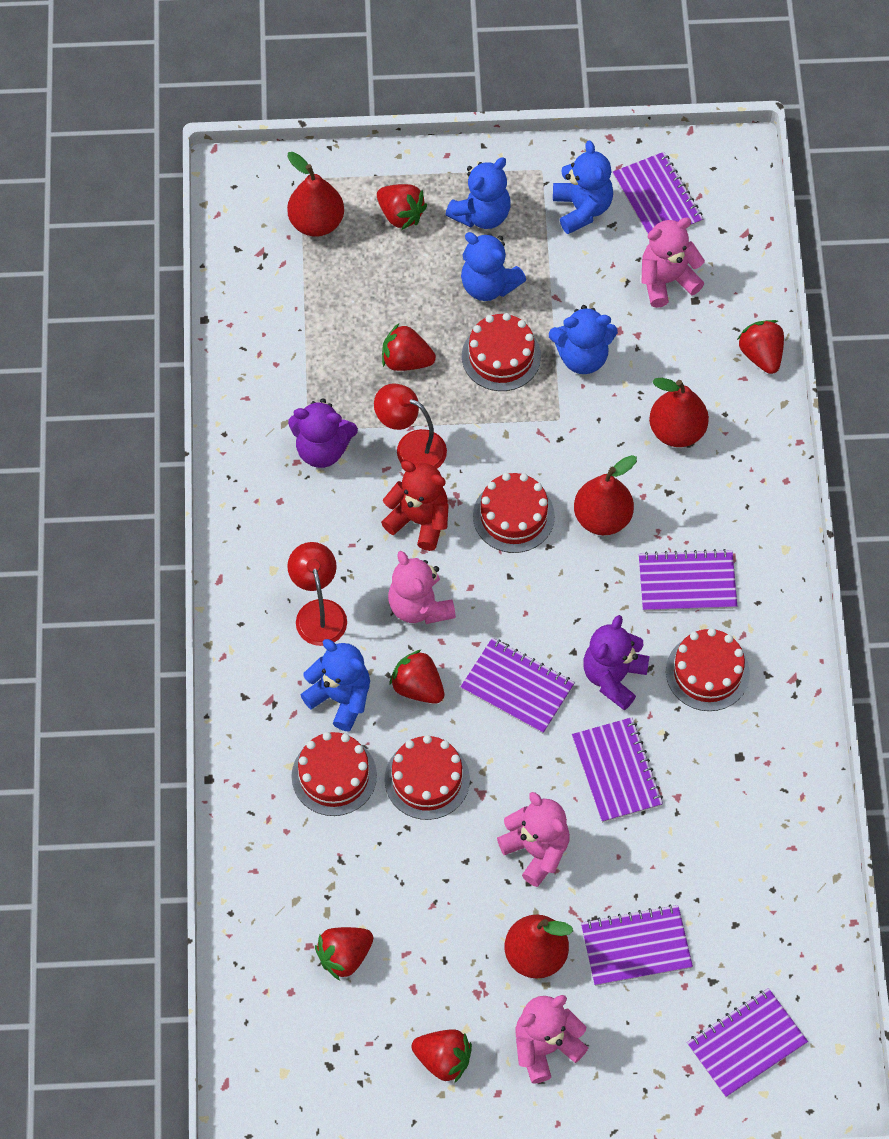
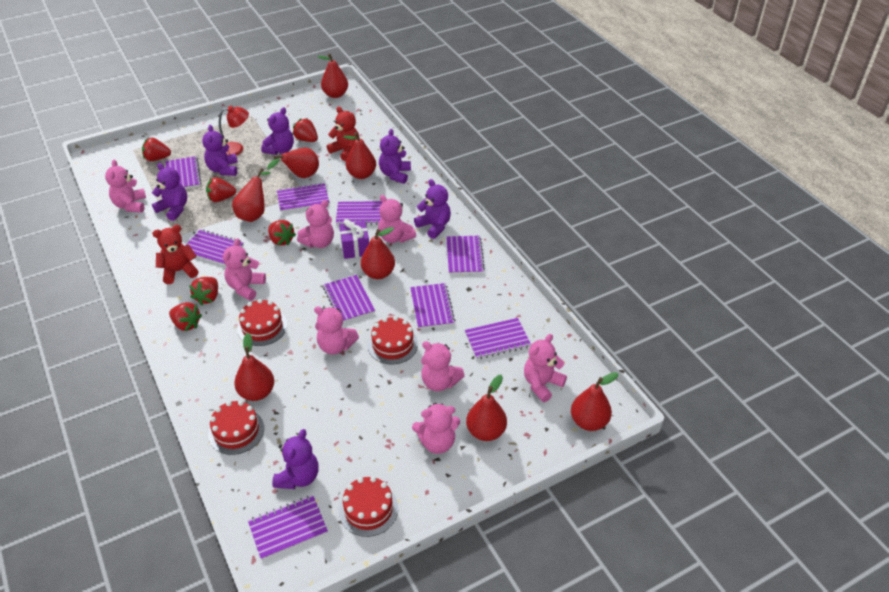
blue teddy bear: [300,639,370,731] [445,157,511,229] [461,232,526,301] [549,305,618,374] [553,141,613,234] = 5 -> none = 0
pink teddy bear: [388,551,456,624] [497,792,570,887] [515,995,588,1084] [642,218,705,308] = 4 -> [105,160,146,213] [223,238,266,301] [297,200,334,248] [314,306,359,355] [378,195,416,243] [412,403,460,454] [421,341,465,391] [524,334,567,402] = 8
purple gift: none = 0 -> [339,219,369,259] = 1
purple notebook: [461,638,575,734] [572,717,663,823] [581,905,693,986] [613,152,703,235] [639,549,737,612] [687,988,808,1098] = 6 -> [165,156,201,189] [185,229,244,266] [248,495,328,560] [277,183,329,212] [323,275,375,323] [336,201,382,225] [410,283,455,329] [446,236,485,274] [465,318,531,359] = 9
purple teddy bear: [288,398,358,468] [583,615,650,710] = 2 -> [152,163,187,221] [202,125,238,176] [261,107,294,155] [272,429,319,489] [379,129,411,184] [414,179,451,239] = 6
red cake: [291,732,377,816] [385,735,470,820] [462,313,541,391] [473,473,555,553] [666,628,750,711] = 5 -> [208,401,264,455] [237,299,287,346] [339,476,398,537] [368,316,418,365] = 4
red lamp: [287,542,347,646] [374,383,447,469] = 2 -> [219,106,249,156] = 1
red pear: [287,152,344,237] [505,915,573,979] [574,455,637,535] [649,378,709,447] = 4 -> [232,168,271,222] [234,333,274,401] [267,148,319,178] [317,53,348,98] [343,132,376,179] [361,227,395,279] [466,375,507,441] [571,372,619,431] = 8
red teddy bear: [381,461,449,551] = 1 -> [152,225,199,284] [327,107,360,161] = 2

